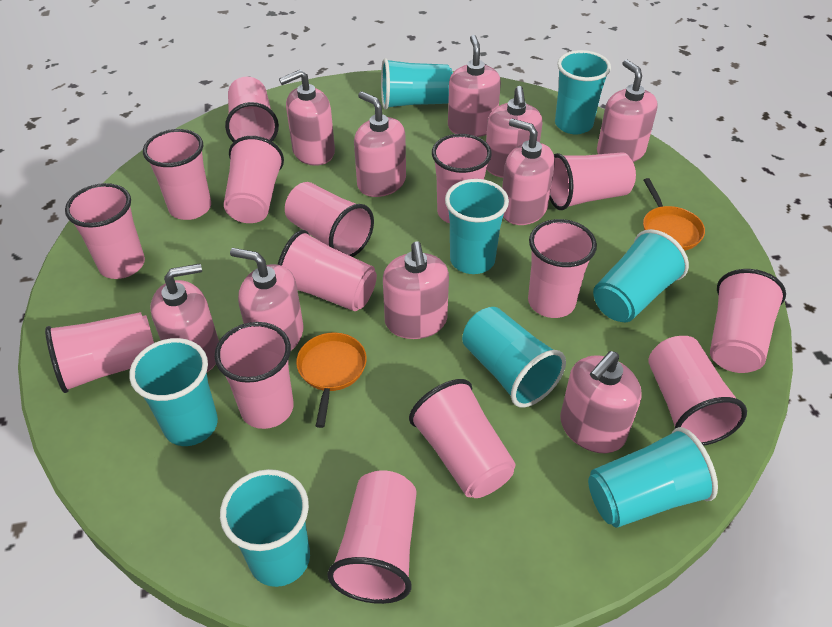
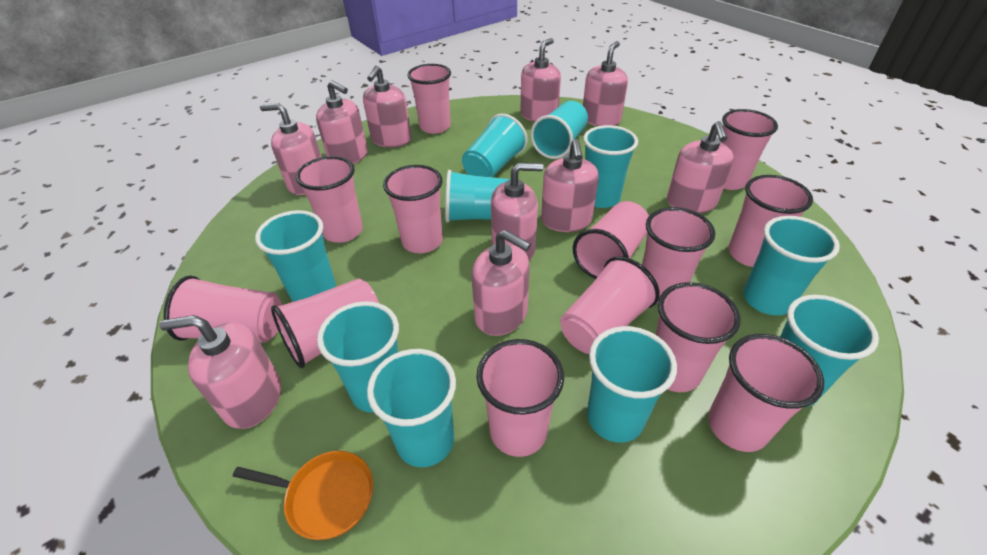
orange pan: [296,333,367,428] [643,178,705,251] = 2 -> [233,451,373,540] = 1
pink cup: [45,312,154,393] [65,183,145,279] [143,129,211,220] [214,322,294,429] [224,136,284,223] [225,76,279,142] [278,230,377,311] [285,182,374,257] [327,470,416,604] [409,379,516,498] [432,134,492,223] [528,219,597,318] [549,152,636,210] [648,336,747,446] [710,269,786,373] = 15 -> [164,276,282,343] [271,279,379,368] [296,156,363,243] [383,165,443,253] [407,64,451,134] [476,339,564,457] [560,256,660,354] [573,201,649,279] [642,207,715,303] [655,282,741,392] [708,334,824,452] [721,109,778,190] [728,175,813,267] = 13
turquoise cup: [129,338,218,446] [220,469,310,587] [381,58,453,110] [445,179,509,274] [462,307,566,407] [555,50,611,134] [588,427,718,528] [593,229,689,322] = 8 -> [255,210,336,302] [317,301,399,413] [367,349,456,467] [445,170,511,223] [462,114,528,177] [531,101,588,159] [583,125,638,208] [587,326,677,443] [743,216,840,316] [780,295,879,407] = 10

